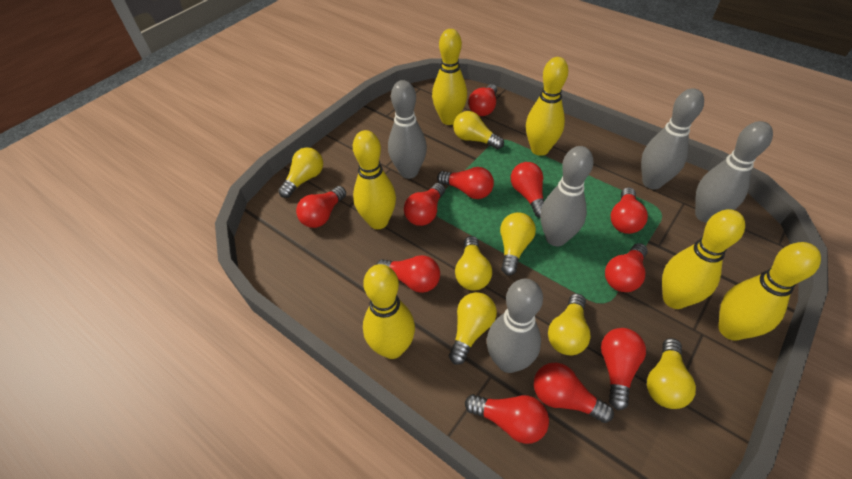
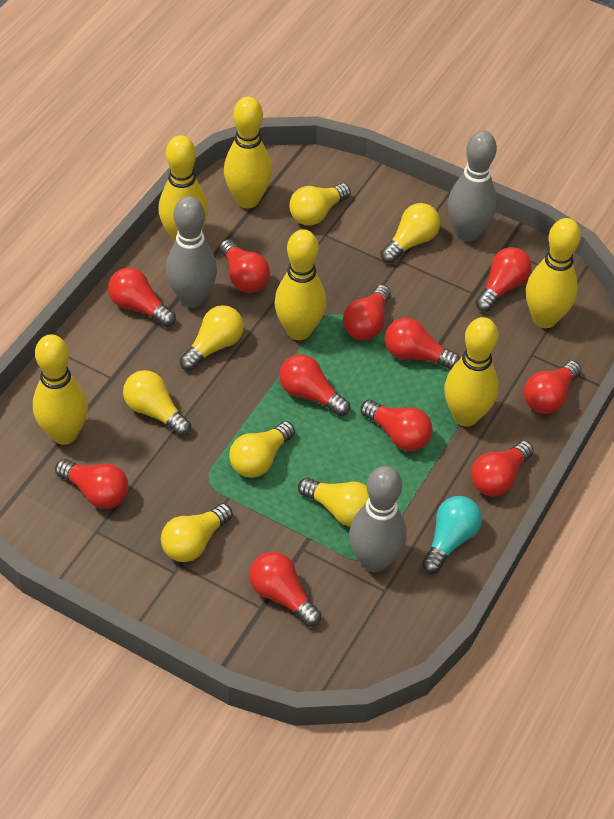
grey bowling pin: [388,80,427,179] [487,279,543,373] [540,146,594,246] [641,88,704,189] [695,121,773,223] = 5 -> [166,196,217,308] [349,466,407,572] [448,131,497,242] = 3
turquoise light bulb: none = 0 -> [422,496,482,574] = 1

